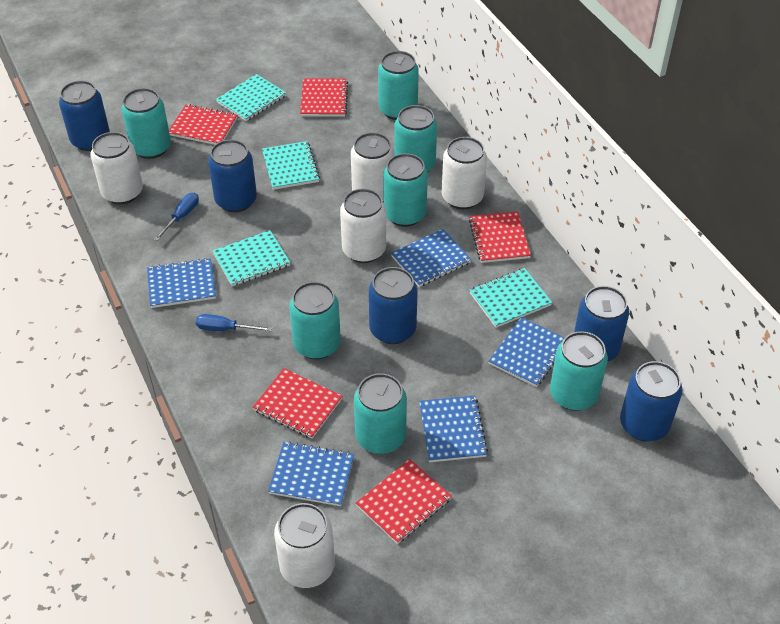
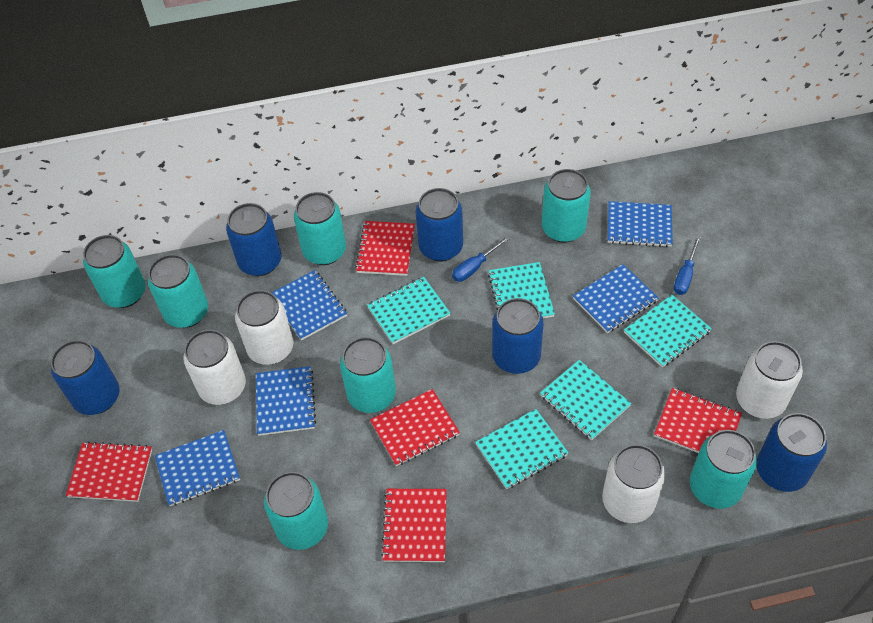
turquoise notebook: [213,230,290,287] [216,74,286,121] [262,141,320,190] [470,268,552,328] = 4 -> [367,277,450,344] [475,409,569,489] [488,262,555,318] [540,360,631,440] [624,295,712,368] = 5
white can: [90,132,143,204] [274,503,335,588] [340,188,386,263] [351,132,394,202] [442,137,487,209] = 5 -> [184,330,246,405] [235,290,294,365] [602,444,665,523] [736,341,803,419] = 4

